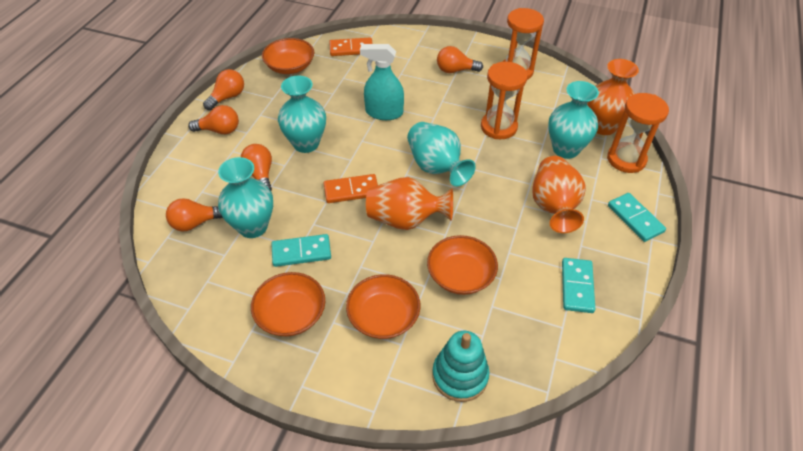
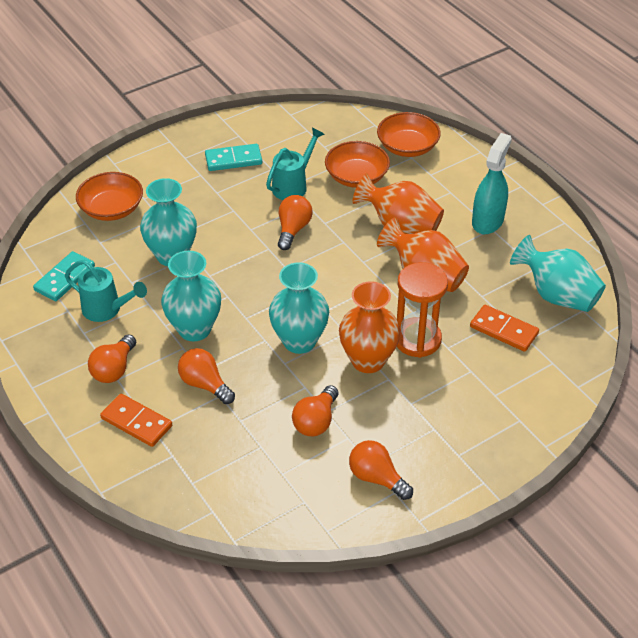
orange bowl: [251,272,325,337] [262,38,314,74] [346,274,420,339] [427,235,498,295] = 4 -> [76,172,143,221] [325,141,390,188] [377,112,441,157] = 3
orange hourglass: [481,62,528,139] [502,8,544,80] [607,93,669,173] = 3 -> [397,262,448,358] = 1
turquoise domino: [271,234,331,267] [562,258,595,313] [608,193,666,242] = 3 -> [33,251,95,301] [205,144,262,171] = 2
turquoise stacking toy: [432,331,490,402] = 1 -> none = 0
turquoise watering can: none = 0 -> [65,260,147,322] [266,128,325,200] = 2

